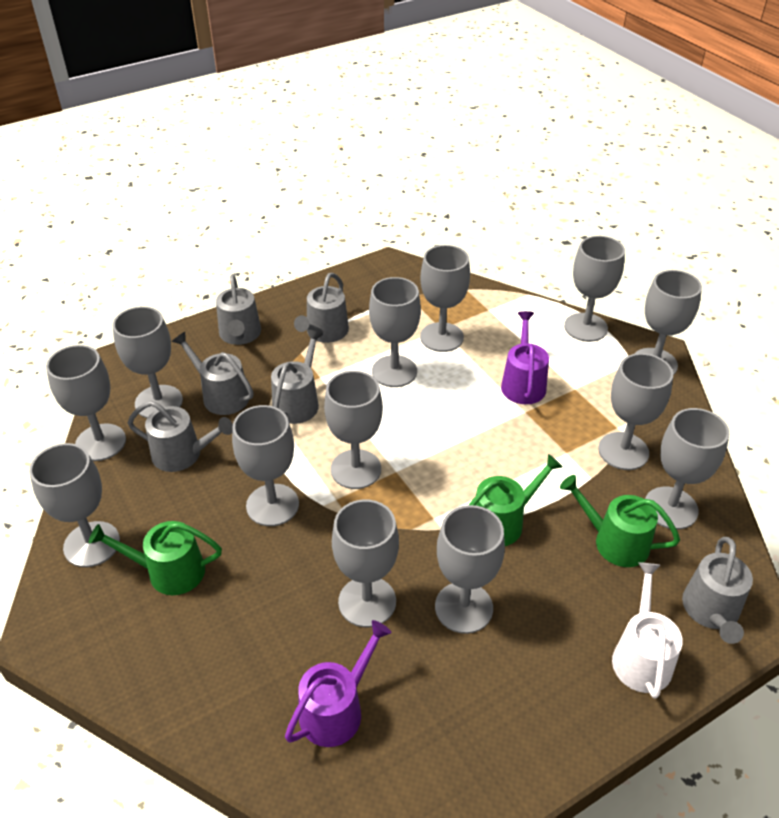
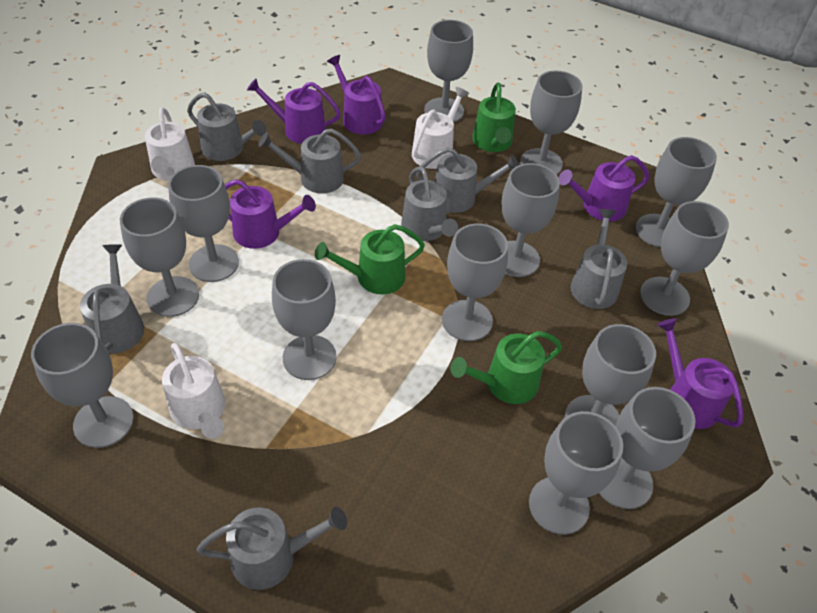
grey watering can: [128,401,233,472] [172,332,254,415] [216,274,261,345] [271,330,323,424] [294,273,349,343] [682,537,753,644] = 6 -> [80,244,144,353] [187,92,266,161] [197,507,347,590] [258,128,361,193] [401,166,458,241] [416,147,519,213] [571,209,627,309] = 7
purple watering can: [285,620,392,747] [501,311,549,404] = 2 -> [225,179,316,249] [247,78,341,144] [327,55,386,135] [558,155,650,221] [657,318,743,429] = 5
white watering can: [612,562,683,699] = 1 -> [145,107,195,181] [162,343,225,439] [412,87,469,169] = 3

